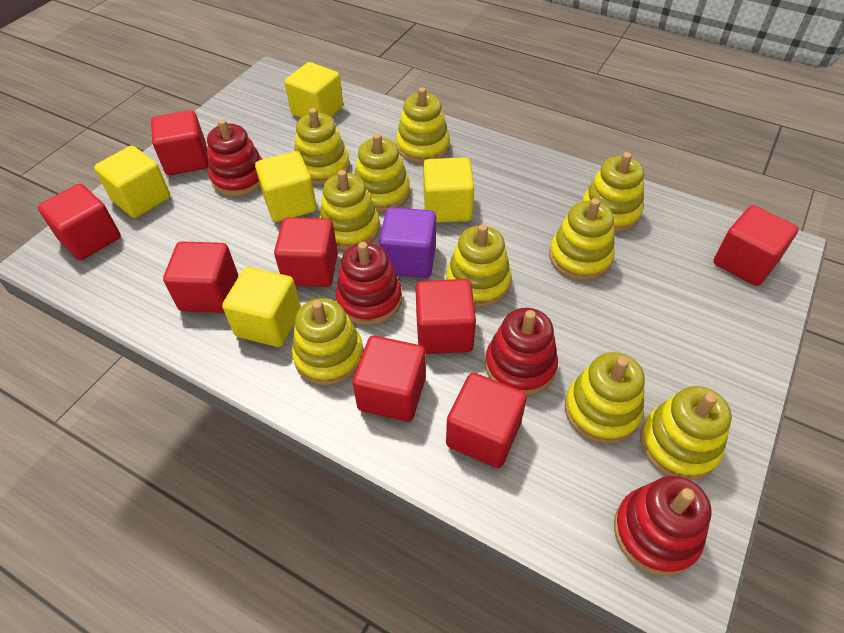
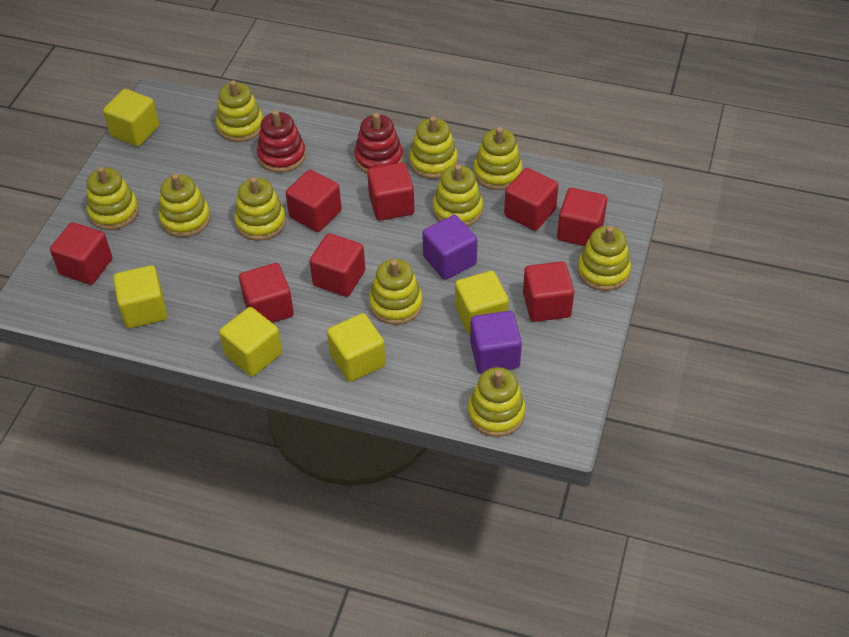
purple cube: [379,207,436,278] = 1 -> [422,215,477,280] [470,311,522,373] = 2
red stacking toy: [207,119,263,197] [335,242,402,325] [485,308,558,396] [614,475,711,576] = 4 -> [257,110,306,173] [354,113,403,173] = 2

